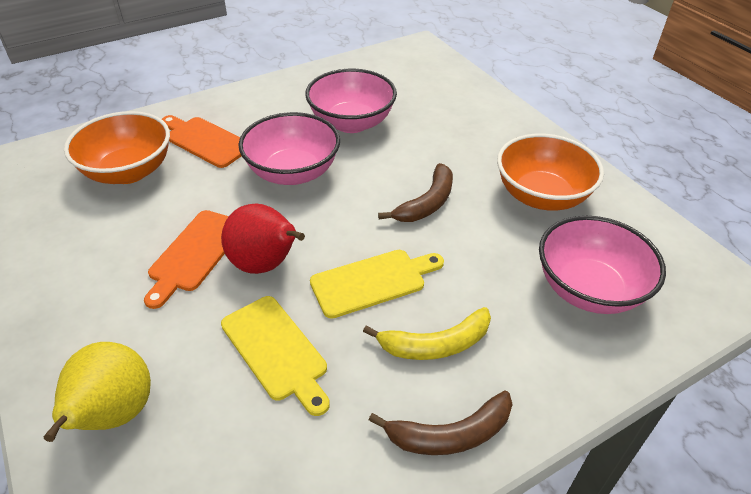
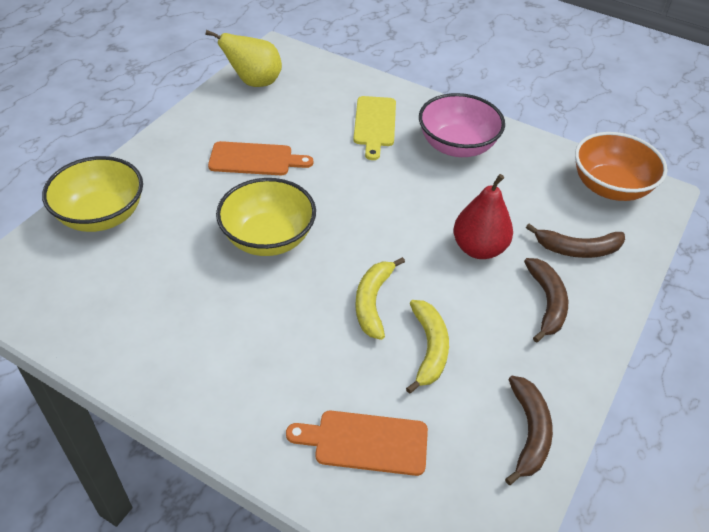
brown banana: [369,390,513,455] [378,163,453,222] = 2 -> [505,376,553,485] [524,258,568,343] [526,224,625,258] = 3
orange bowl: [64,111,170,184] [497,134,604,211] = 2 -> [575,132,668,201] = 1
pink bowl: [239,112,340,185] [305,69,397,133] [539,216,666,314] = 3 -> [419,93,505,157] = 1
yellow banana: [363,307,491,360] = 1 -> [355,257,405,340] [406,300,449,394] = 2
yellow bowl: none = 0 -> [42,156,143,232] [216,178,316,256] = 2
yellow cutting board: [221,296,330,416] [310,250,444,319] = 2 -> [353,96,396,160] = 1

